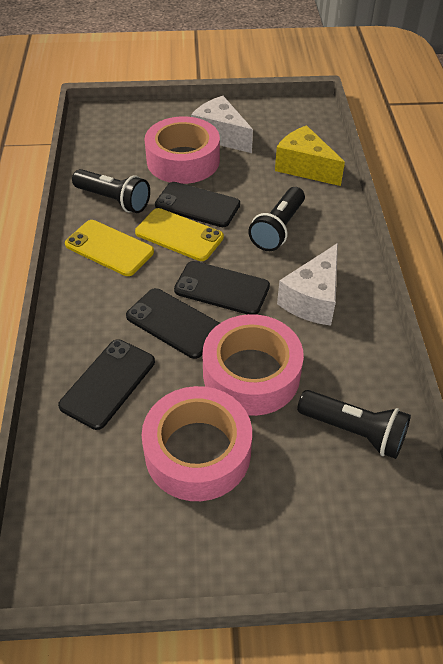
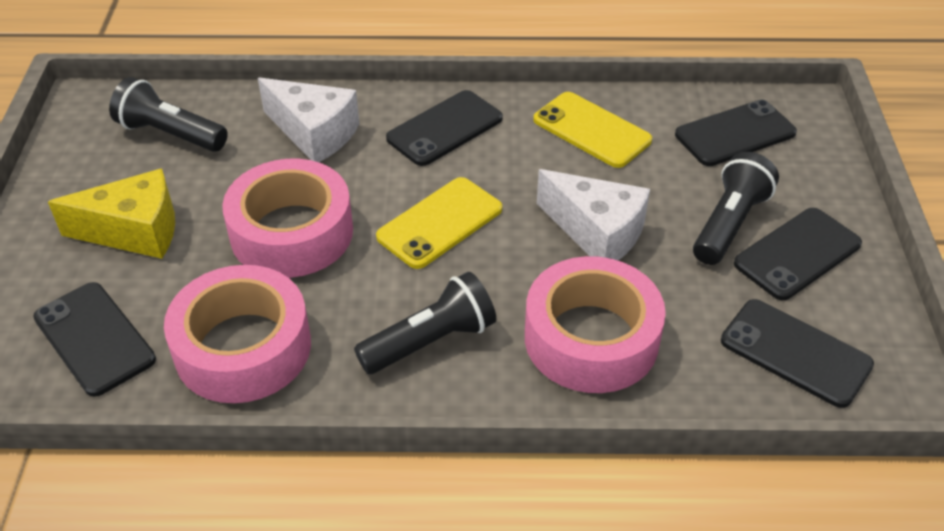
black phone: [58,339,155,430] [126,288,220,359] [155,182,240,227] [174,261,270,315] = 4 -> [33,282,156,397] [386,90,503,166] [675,99,797,166] [721,299,874,408] [734,208,862,300] = 5

